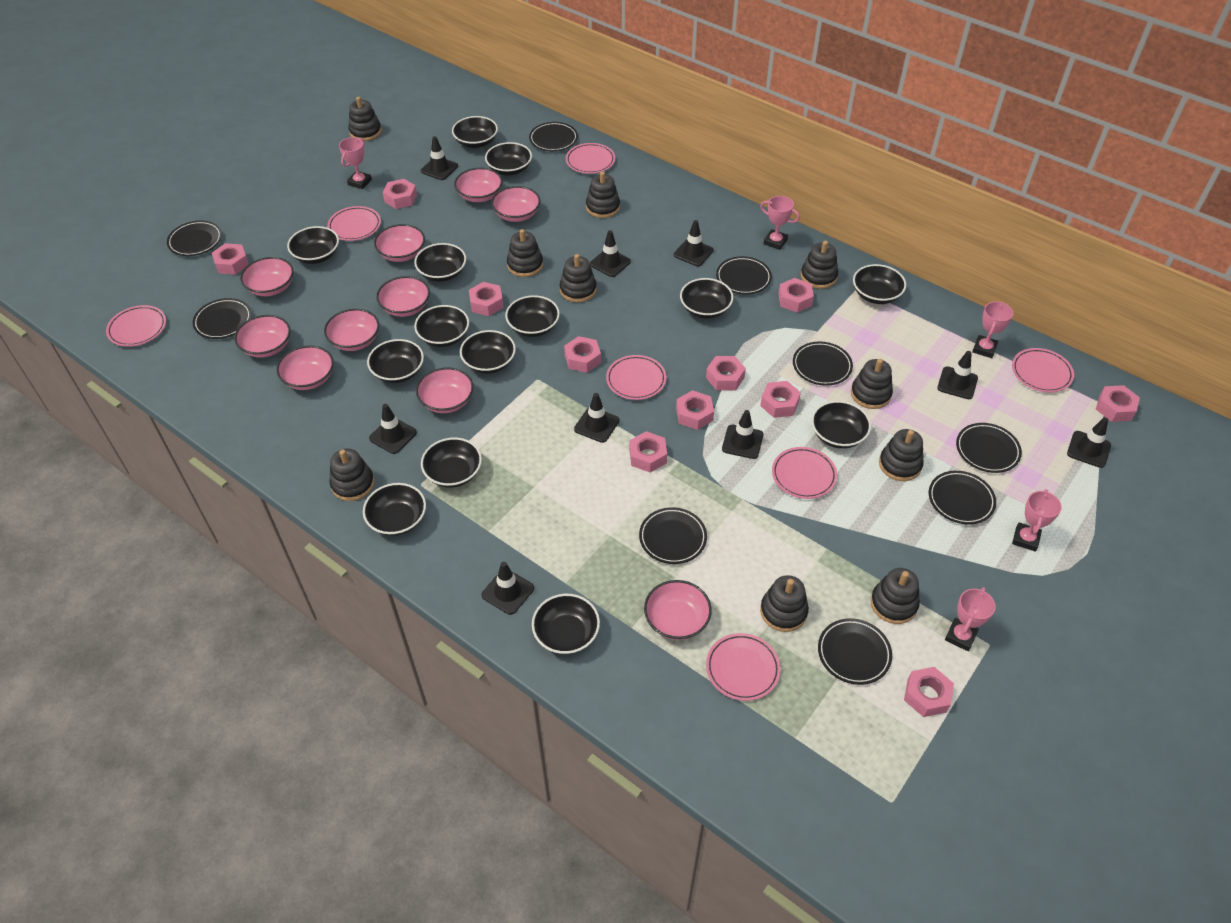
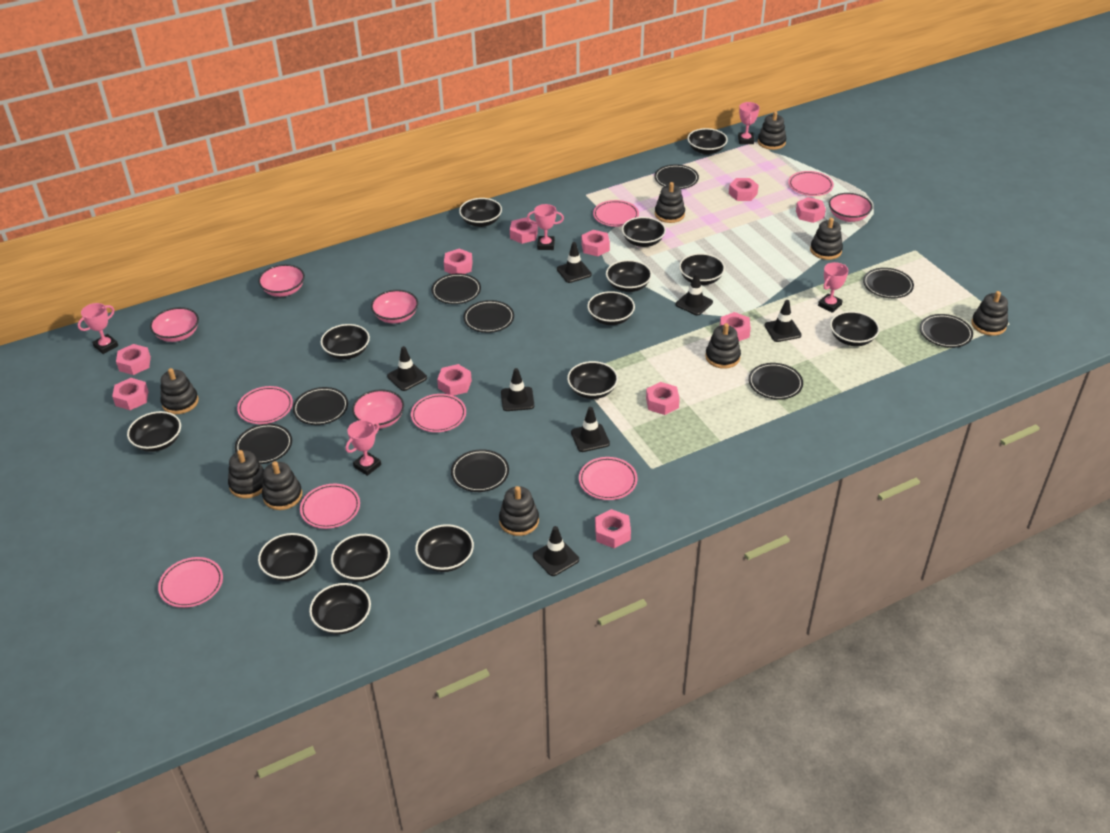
black stacking toy: [329,448,374,501] [348,97,382,141] [507,229,543,277] [560,254,597,302] [586,172,620,218] [760,575,809,632] [801,241,838,289] [851,359,893,409] [870,568,920,624] [879,429,924,481] = 10 -> [160,368,199,414] [228,450,264,498] [262,461,302,510] [499,486,539,536] [655,182,685,223] [705,323,741,369] [758,111,786,150] [810,218,843,260] [971,291,1008,336] = 9
black traffic cone: [369,404,417,454] [421,136,458,180] [481,562,534,615] [574,393,619,443] [590,230,631,277] [674,220,714,266] [722,410,763,459] [937,351,978,399] [1067,418,1111,468] = 9 -> [387,346,427,391] [501,368,534,411] [533,526,579,576] [557,242,592,283] [571,407,610,452] [676,273,713,316] [764,300,802,342] = 7
pink bowl: [234,315,290,358] [240,257,294,296] [276,346,334,390] [324,309,379,351] [374,224,425,262] [376,276,430,317] [416,368,474,413] [454,168,503,202] [491,186,540,222] [644,580,712,640] = 10 -> [150,307,199,342] [258,264,305,297] [352,389,404,429] [371,290,418,323] [829,193,873,222] = 5

